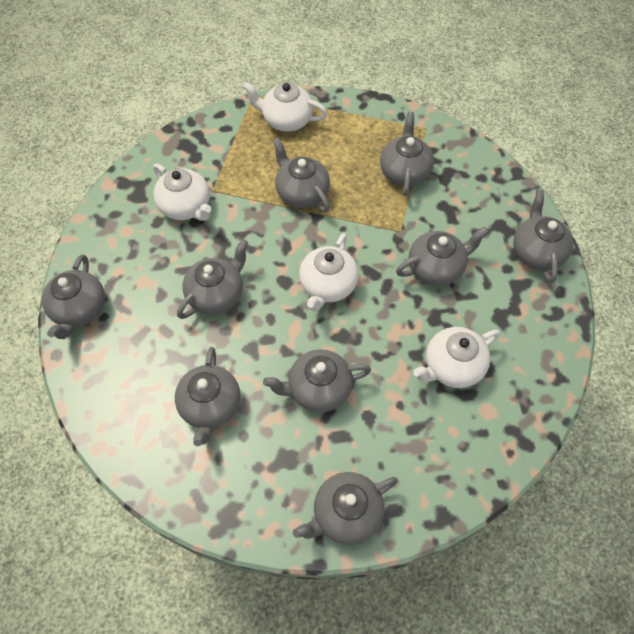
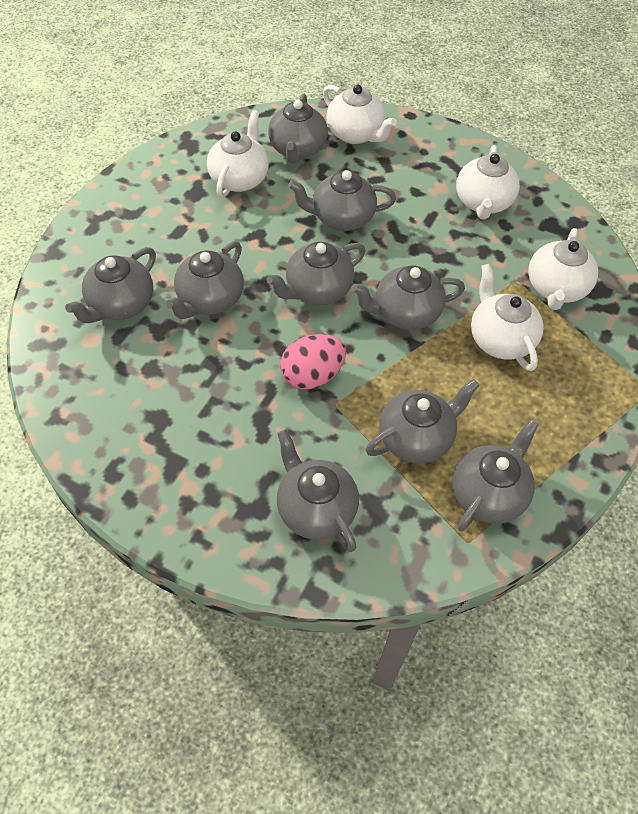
pink egg: none = 0 -> [280,334,346,389] = 1
white teapot: [153,163,212,221] [242,82,327,132] [299,233,358,311] [413,327,500,388] = 4 -> [207,110,269,198] [323,84,397,144] [456,145,520,220] [471,264,544,371] [528,228,598,310] = 5

